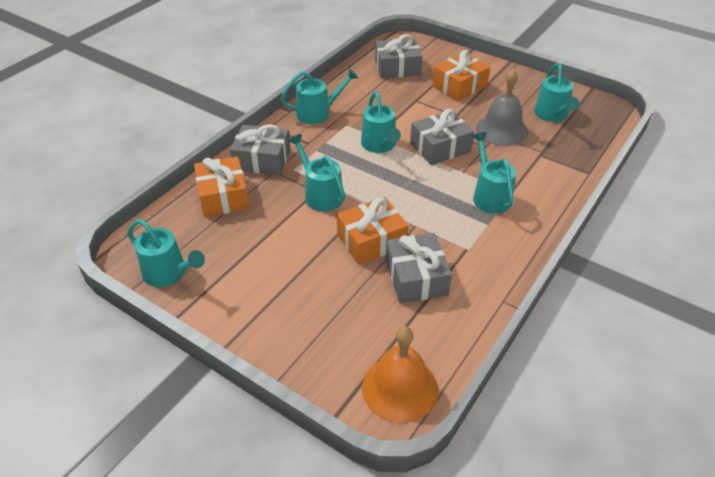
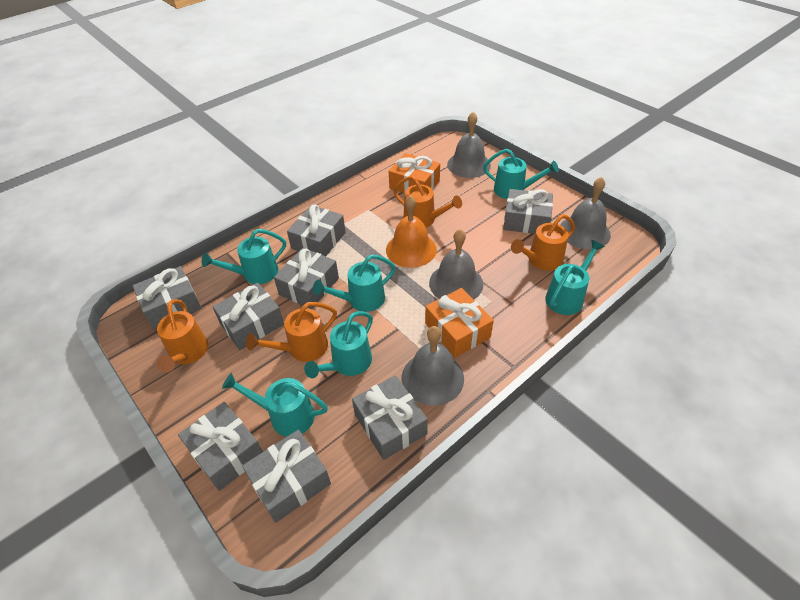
grey bell: [476,69,528,146] = 1 -> [402,326,464,406] [429,229,483,300] [447,112,491,178] [560,177,611,249] = 4
grey gift: [230,124,291,175] [375,34,422,79] [386,233,452,303] [410,109,474,165] = 4 -> [133,266,201,329] [178,402,263,491] [213,283,284,350] [242,430,331,523] [274,248,339,309] [287,205,346,256] [352,375,428,460] [503,189,553,234] = 8
orange gift: [194,156,249,217] [337,197,408,265] [432,50,490,101] = 3 -> [389,153,440,193] [425,288,494,357] = 2
orange watering can: none = 0 -> [157,299,208,372] [246,302,337,362] [393,176,462,227] [511,214,575,271] = 4

